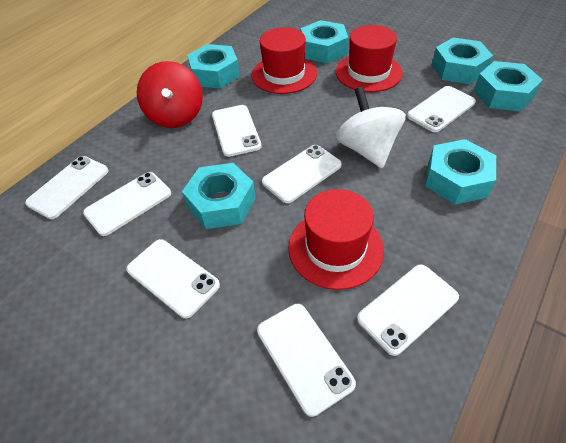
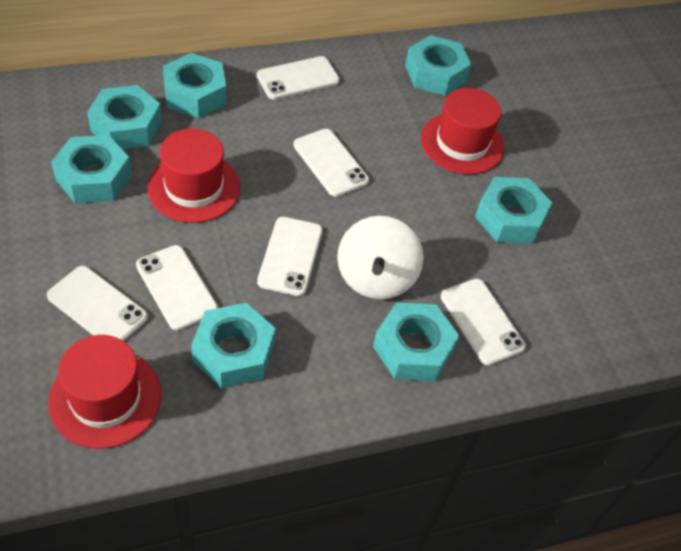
red spinning top: [137,61,203,128] = 1 -> none = 0
turquoise nut: [182,163,256,229] [187,44,240,89] [301,20,348,63] [425,139,496,205] [432,38,493,84] [474,61,543,111] = 6 -> [51,135,132,203] [87,85,162,149] [163,53,226,118] [191,303,275,388] [373,302,459,381] [405,35,471,96] [475,177,552,243] = 7
white phone: [25,156,109,219] [83,172,171,236] [126,239,220,318] [212,105,262,157] [257,304,356,417] [262,145,342,203] [357,265,459,356] [407,86,476,132] = 8 -> [47,266,148,341] [136,245,218,331] [257,56,340,100] [257,217,323,296] [293,129,369,197] [441,279,526,365] = 6

